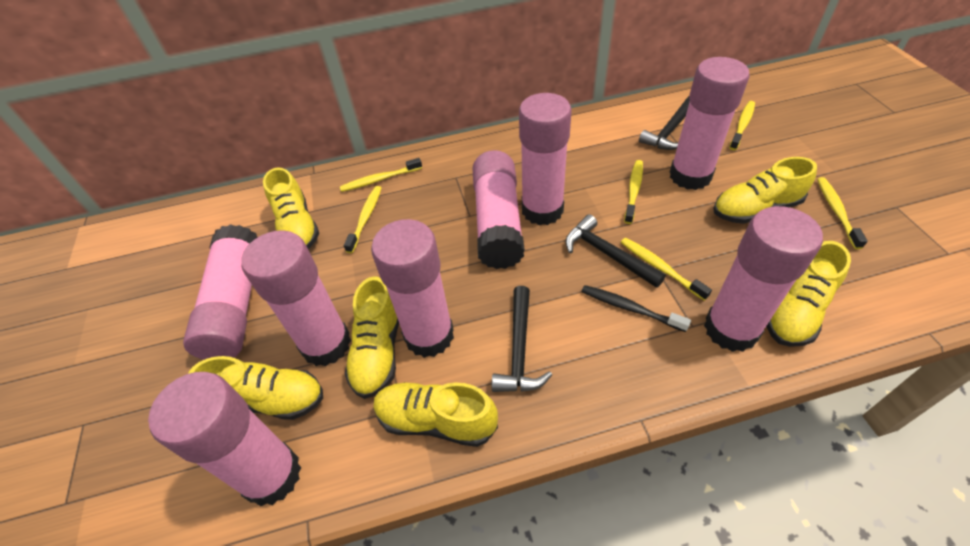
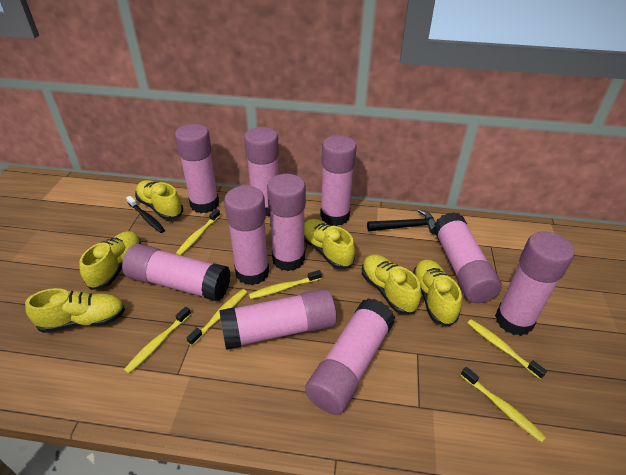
black hammer: [492,286,552,392] [565,214,666,288] [639,96,690,150] = 3 -> [367,209,436,234] = 1
pink glue stick: [148,372,301,506] [183,224,258,360] [241,230,351,366] [371,219,454,358] [472,150,525,269] [519,93,571,225] [670,57,750,190] [704,206,823,352] = 8 -> [122,244,231,301] [175,124,219,213] [219,289,337,350] [224,186,269,285] [244,127,279,216] [267,174,306,271] [305,298,395,415] [320,135,357,226] [433,212,502,303] [495,231,575,336] = 10

